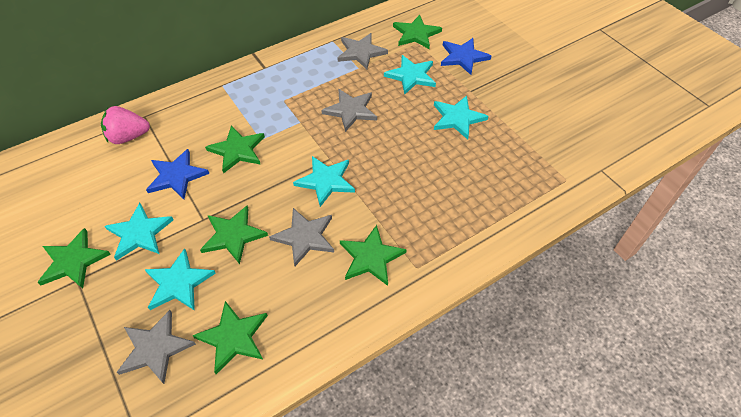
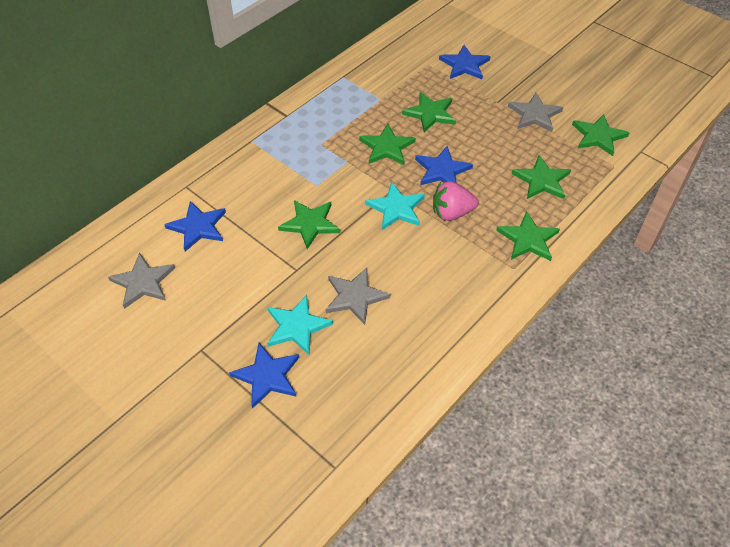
blue star: [146,149,210,199] [441,38,491,75] = 2 -> [164,201,226,252] [229,343,299,409] [415,146,473,185] [439,45,491,79] = 4
grey star: [117,310,196,384] [269,208,334,266] [321,89,377,132] [338,33,388,69] = 4 -> [108,253,175,309] [326,268,390,325] [508,93,564,132] = 3
turquoise star: [105,203,174,261] [145,248,216,311] [293,156,355,207] [384,55,436,95] [434,96,488,140] = 5 -> [267,295,333,355] [365,182,425,230] = 2

